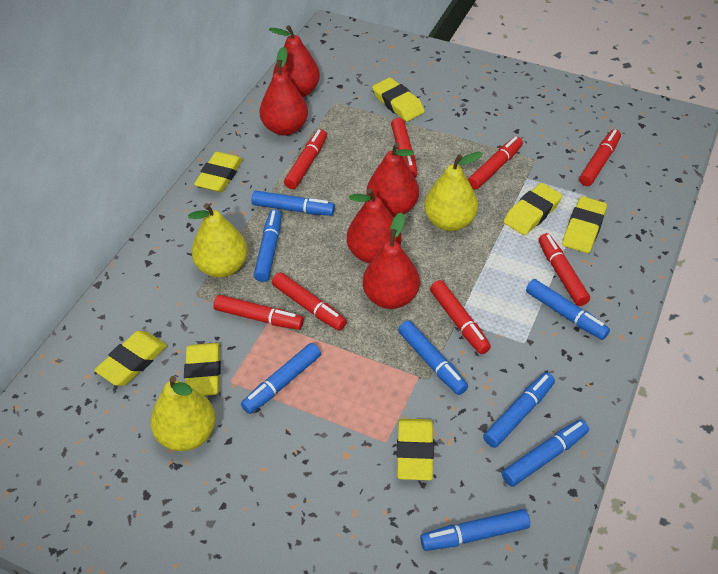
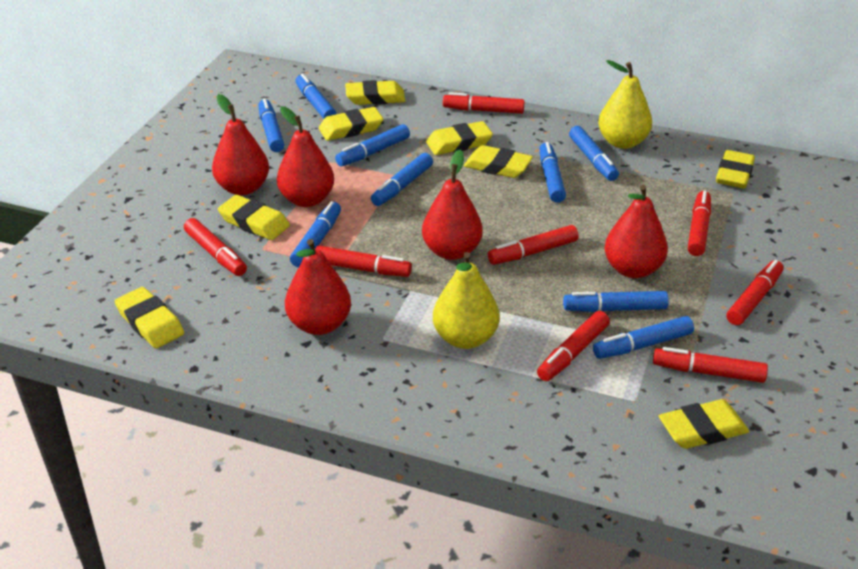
blue marker: [241,343,321,414] [251,191,335,216] [254,210,282,282] [398,321,468,395] [420,509,530,551] [483,373,555,448] [502,419,589,487] [526,279,610,340] = 8 -> [258,98,285,152] [290,201,341,267] [295,73,337,119] [335,124,410,166] [371,153,433,206] [539,142,566,203] [563,291,669,312] [569,126,619,181] [593,316,694,359] = 9
yellow eraser: [94,331,167,386] [184,343,221,396] [194,152,243,192] [372,77,425,122] [397,419,434,480] [504,183,563,235] [562,196,607,253] = 7 -> [115,287,184,348] [218,195,290,240] [319,107,383,141] [345,80,405,105] [426,121,493,155] [464,145,533,178] [659,399,749,449] [716,150,755,188] = 8
yellow pear: [150,376,216,451] [188,203,248,278] [424,152,483,231] = 3 -> [433,252,500,349] [598,60,652,149] = 2

